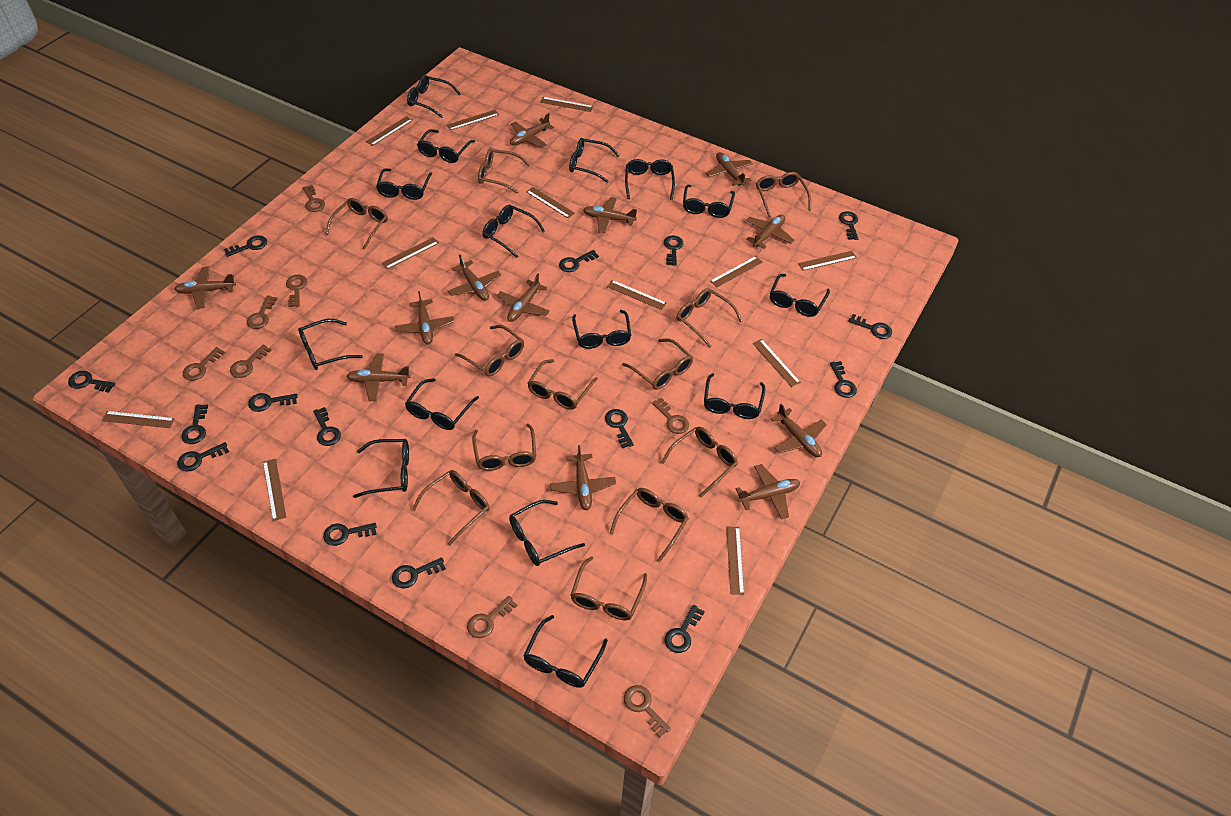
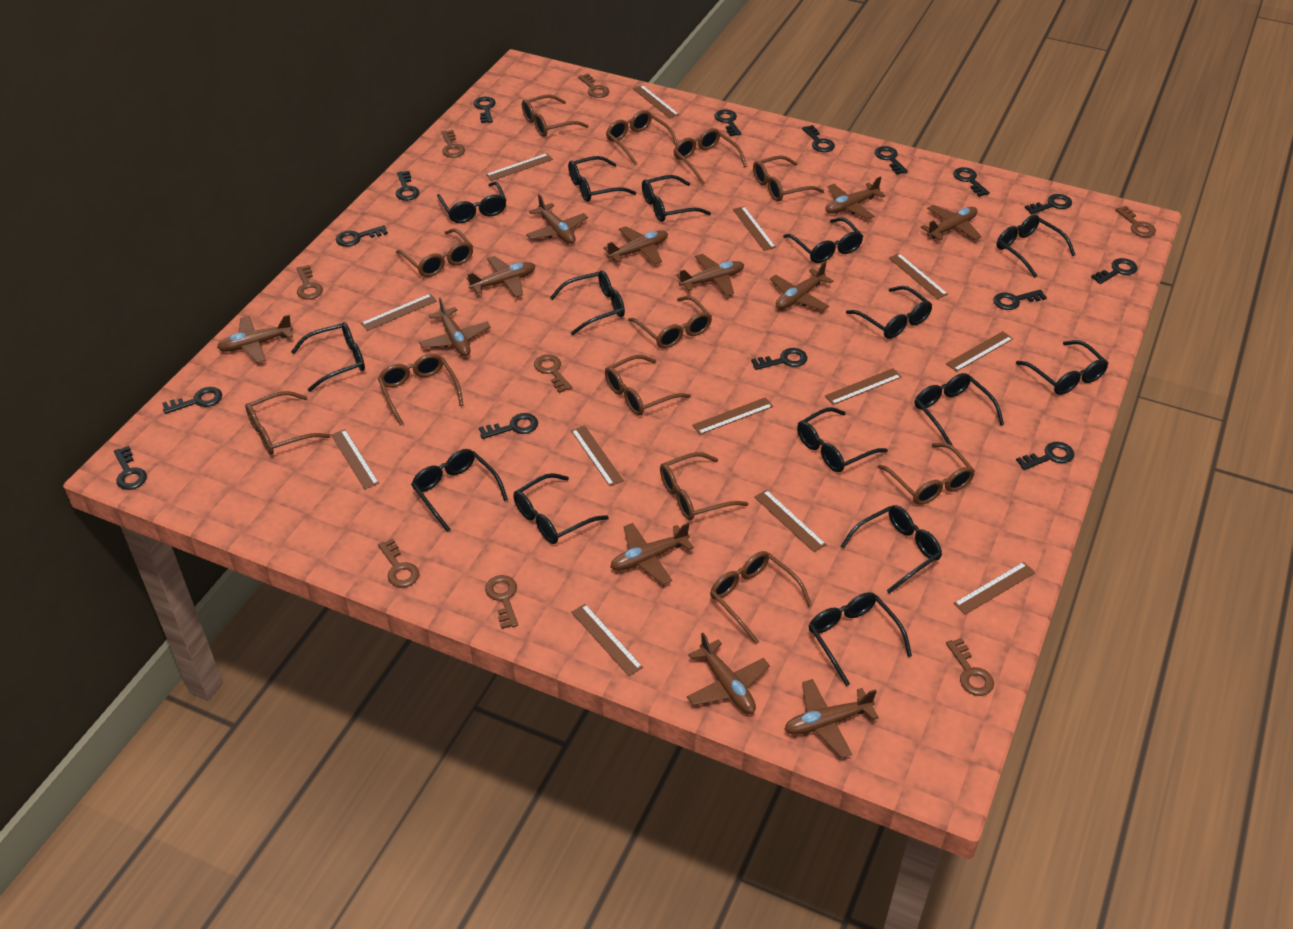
brown ruler: [102,411,175,428] [263,459,286,521] [366,116,413,146] [382,237,439,269] [446,110,499,131] [526,187,575,218] [540,97,593,112] [607,280,666,310] [710,256,763,287] [726,527,744,595] [753,339,801,387] [798,251,857,271] = 12 -> [331,429,379,489] [361,294,437,331] [486,153,553,181] [571,425,624,486] [571,604,643,676] [633,85,679,118] [692,397,773,435] [733,206,776,251] [754,490,826,552] [825,368,902,405] [889,253,948,299] [946,331,1013,372] [953,562,1035,615] = 13

